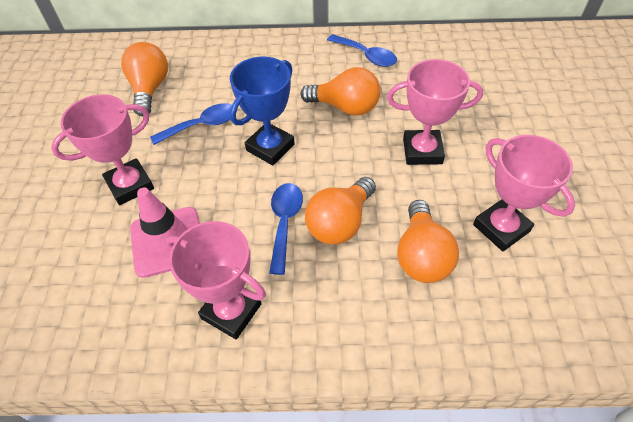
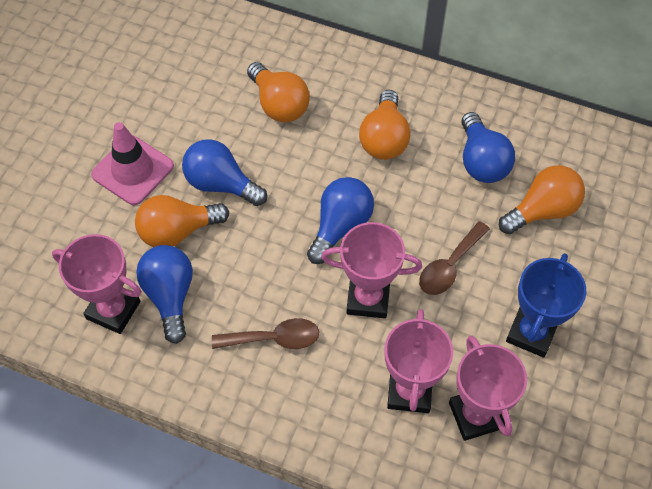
blue light bulb: none = 0 -> [136,245,193,344] [182,139,267,206] [307,177,374,264] [461,112,515,183] = 4
blue spoon: [150,103,232,145] [269,183,303,275] [327,34,397,67] = 3 -> none = 0
brown spoon: none = 0 -> [212,318,319,349] [419,221,490,295] = 2

